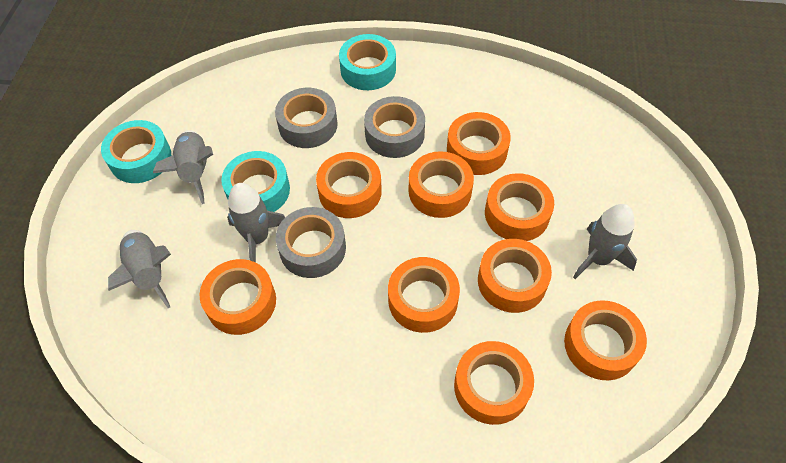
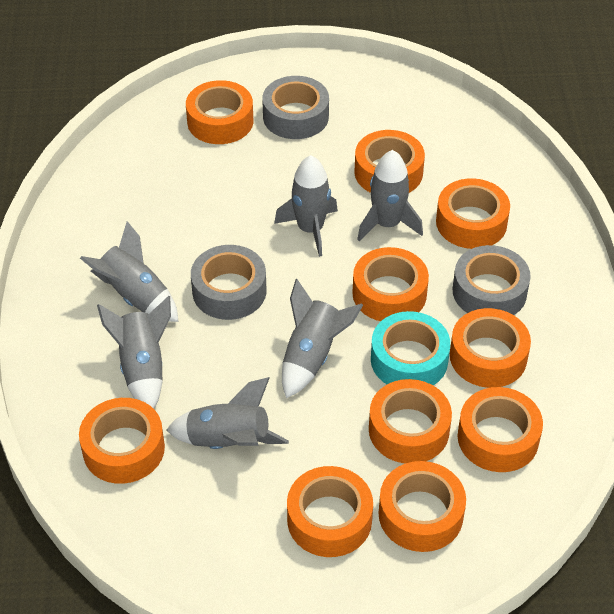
grey rocket: [108,230,171,308] [153,130,213,204] [227,183,285,262] [573,204,637,279] = 4 -> [80,221,179,322] [97,296,171,409] [167,377,289,449] [274,155,338,257] [282,279,363,398] [357,150,423,241] = 6
orange tape: [200,259,276,335] [316,152,382,218] [388,257,460,333] [409,151,474,218] [447,112,511,175] [454,341,534,425] [478,239,552,313] [485,173,554,241] [564,300,647,380] = 9 -> [79,398,165,484] [186,80,253,144] [287,466,373,557] [352,247,429,321] [355,130,425,193] [369,379,452,463] [379,461,466,552] [436,178,510,249] [450,308,531,388] [458,387,543,472] = 10
turquoise tape: [101,120,171,183] [221,151,290,212] [339,34,396,90] = 3 -> [371,311,450,385] = 1

